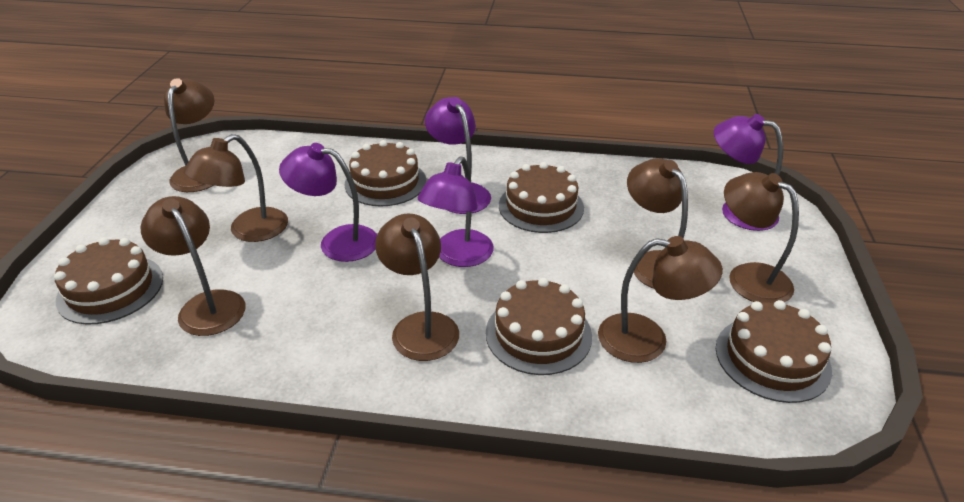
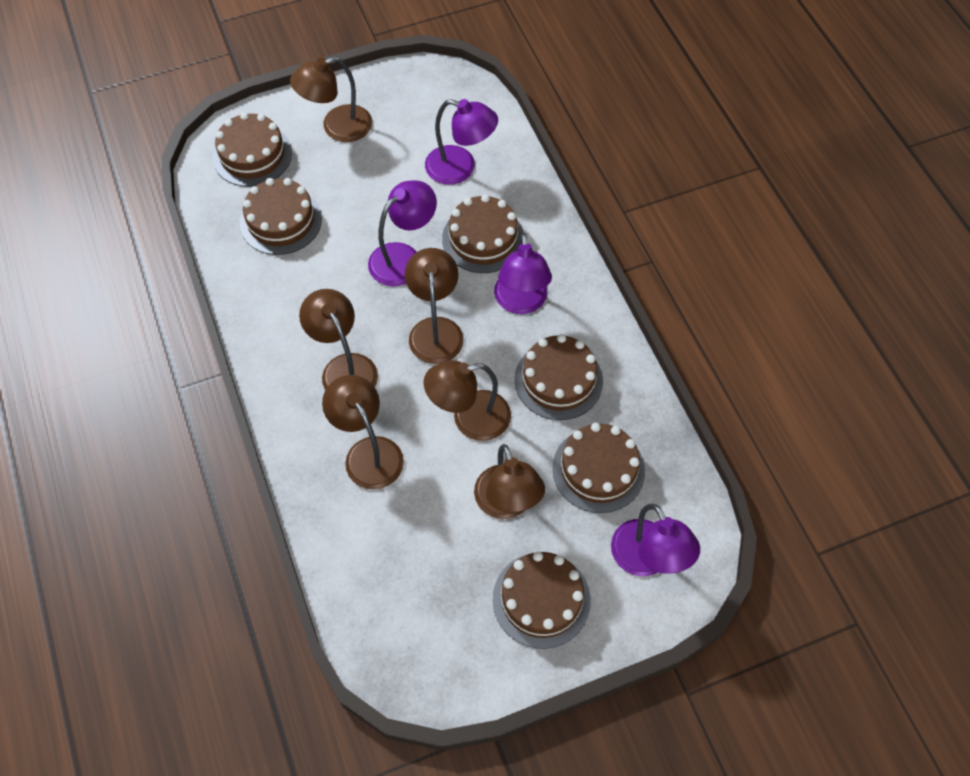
brown cake: [54,237,163,325] [344,140,426,206] [486,278,592,375] [499,162,584,233] [716,300,832,403] = 5 -> [213,112,292,187] [240,178,322,255] [442,194,524,273] [493,551,591,649] [514,334,603,420] [552,423,645,513] = 6
brown lamp: [140,196,245,336] [164,78,214,192] [184,134,288,242] [375,213,459,361] [598,236,723,363] [627,158,688,288] [724,172,799,303] = 7 -> [290,56,372,142] [299,289,378,390] [322,375,404,489] [405,248,464,364] [423,360,511,441] [474,444,545,519] = 6

